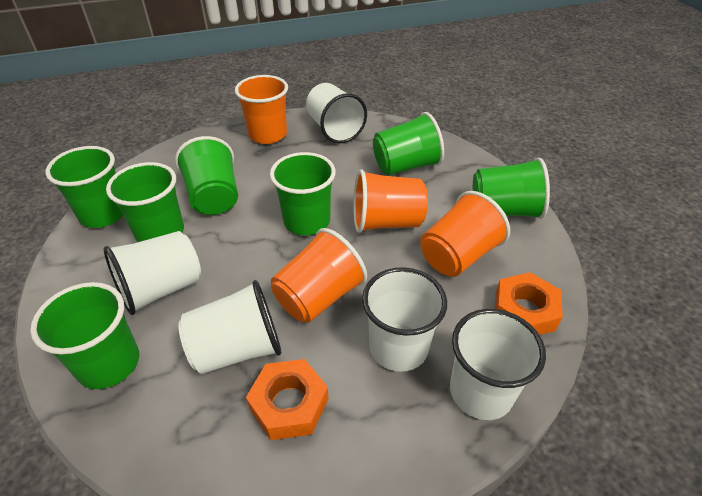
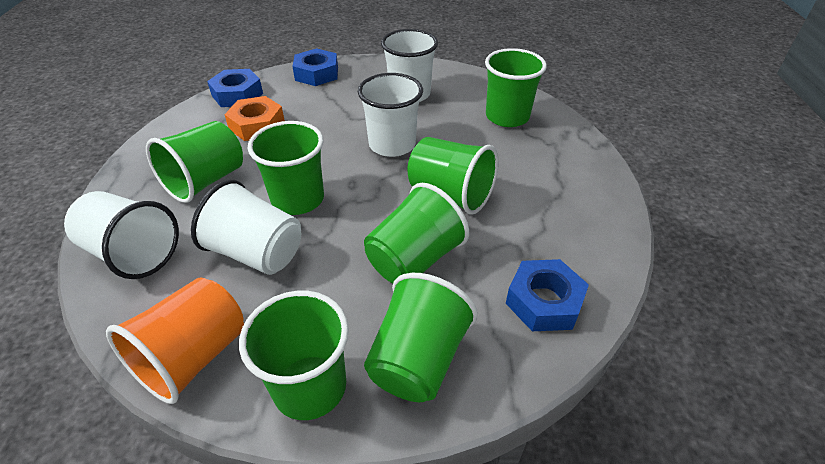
blue nut: none = 0 -> [207,69,263,107] [292,48,338,86] [506,259,589,331] = 3
orange cup: [235,75,288,144] [271,228,367,323] [354,169,428,233] [420,191,510,277] = 4 -> [106,278,244,404] = 1
orange nut: [246,359,329,440] [495,272,563,335] = 2 -> [224,96,285,141] = 1
white cup: [104,231,201,315] [178,280,281,374] [306,83,367,144] [362,267,447,372] [450,309,546,420] = 5 -> [64,191,179,279] [191,180,301,275] [358,73,423,157] [381,29,438,102] = 4

